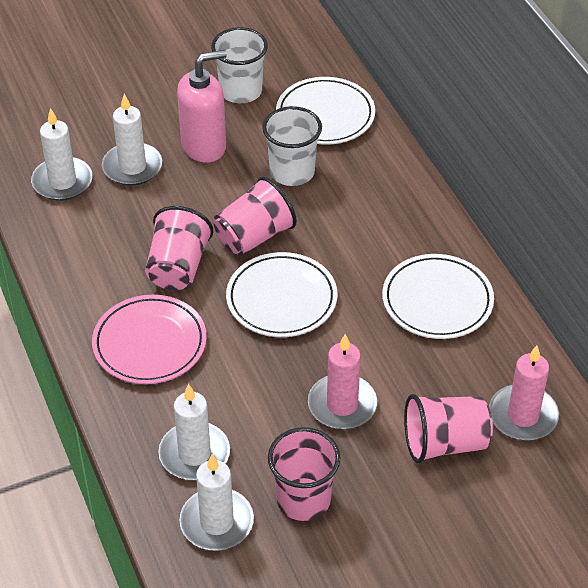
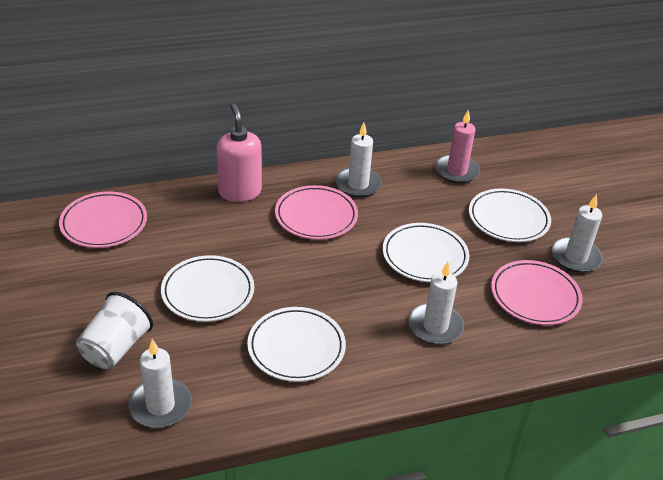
pink candle: [308,334,377,429] [489,345,559,441] = 2 -> [435,110,480,183] = 1
pink cup: [145,206,213,290] [214,177,297,256] [268,427,341,521] [404,394,493,463] = 4 -> none = 0
pink plate: [92,295,207,384] = 1 -> [59,192,147,248] [275,185,358,240] [491,260,583,325] = 3
white cup: [211,27,268,103] [262,106,322,186] = 2 -> [76,292,153,369] = 1
white plate: [226,252,337,337] [276,77,375,145] [382,254,494,339] = 3 -> [161,255,254,322] [247,307,346,382] [382,223,469,282] [469,188,551,242] = 4

